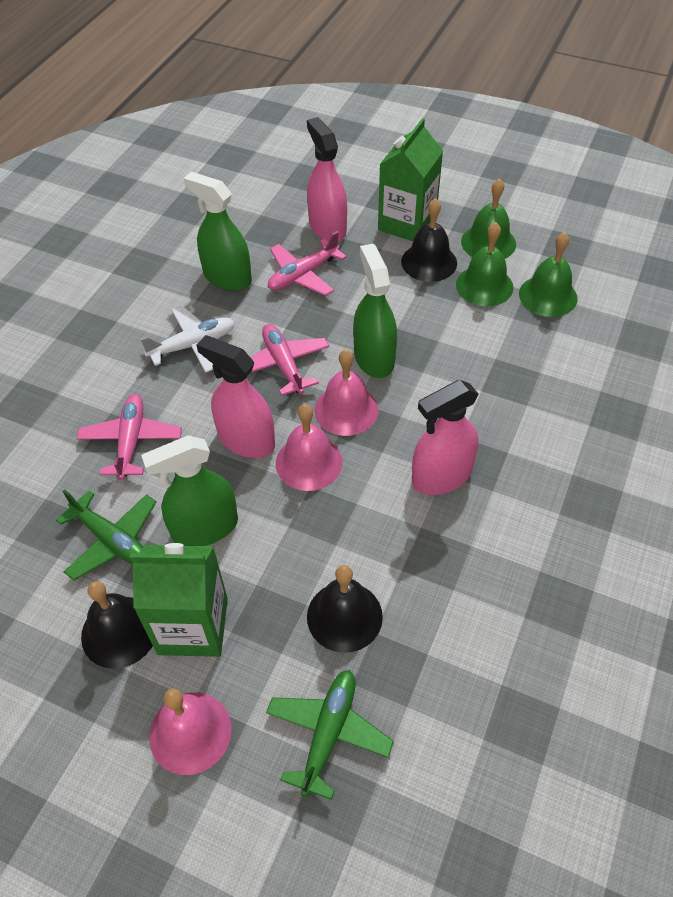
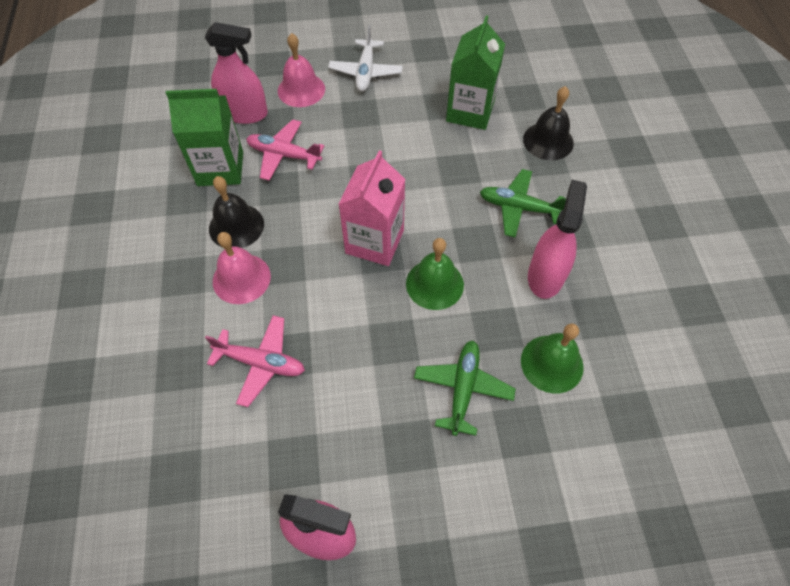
black bell: [81,581,153,669] [307,565,383,653] [401,198,457,282] = 3 -> [209,176,264,248] [523,86,574,160] = 2
green bell: [456,222,514,306] [461,178,516,259] [519,232,578,317] = 3 -> [406,238,464,310] [521,323,584,393] = 2
green spray bottle: [141,435,238,546] [184,172,252,291] [353,244,397,378] = 3 -> none = 0
pink bell: [149,689,232,775] [276,404,343,491] [314,350,378,436] = 3 -> [213,232,271,304] [278,33,325,107] = 2
pink carton: none = 0 -> [338,150,405,266] = 1
pink plane: [77,394,182,480] [250,324,329,396] [268,231,347,296] = 3 -> [205,315,305,407] [246,119,324,181] = 2

